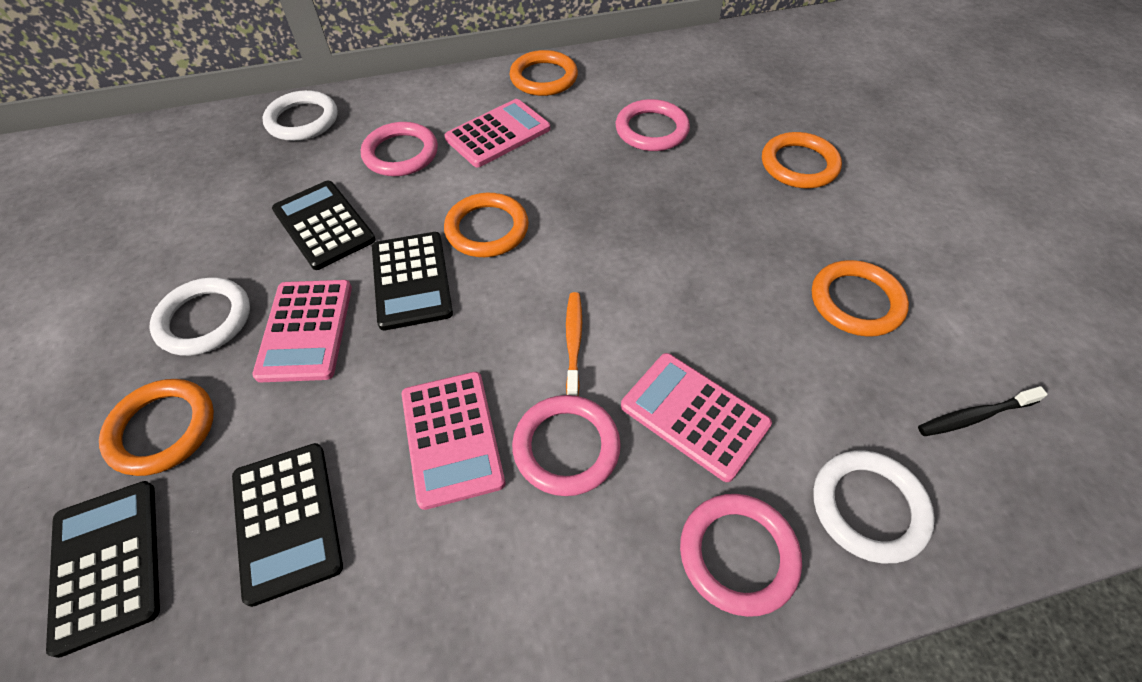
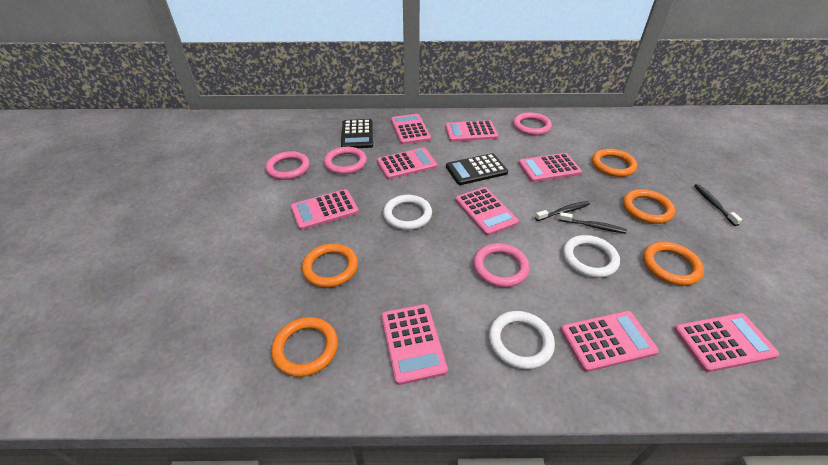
black calculator: [46,481,160,658] [232,443,343,607] [272,181,376,270] [372,232,453,330] = 4 -> [341,119,373,148] [446,153,508,185] = 2
black toothbrush: [918,386,1048,436] = 1 -> [535,201,590,221] [559,212,627,234] [694,184,742,226] = 3
orange toothbrush: [566,292,582,396] = 1 -> none = 0
pink calculator: [252,280,352,382] [402,372,505,510] [445,99,550,167] [621,353,772,482] = 4 -> [291,189,359,230] [377,148,437,179] [381,304,448,385] [391,114,431,144] [445,120,498,142] [455,187,519,236] [518,153,582,182] [560,311,659,372] [674,313,780,372] = 9

